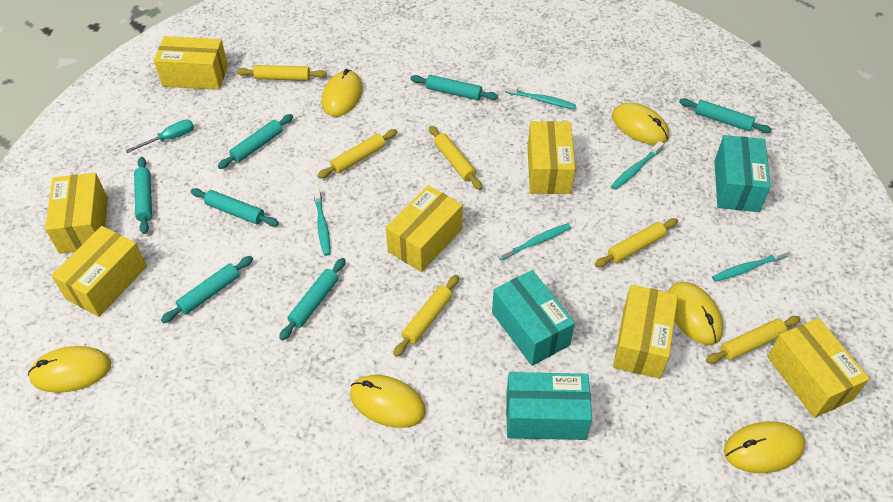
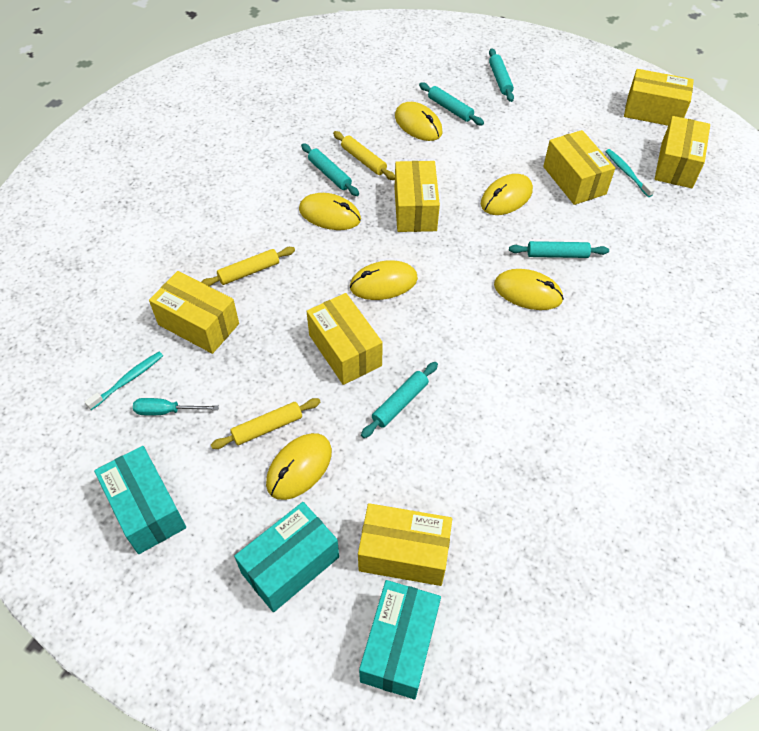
turquoise rolling pin: [134,157,152,234] [161,256,253,323] [191,188,279,226] [218,114,293,169] [279,258,346,341] [410,75,498,100] [679,98,772,133] = 7 -> [301,143,359,196] [361,362,438,438] [419,83,484,125] [489,49,514,102] [509,241,609,258] = 5
turquoise toothbrush: [313,188,331,256] [498,223,571,260] [505,83,576,109] [611,141,664,190] [712,247,790,282] = 5 -> [85,352,163,410] [605,149,655,197] = 2
yellow rolling pin: [237,65,327,81] [317,129,397,178] [394,275,459,357] [429,126,482,190] [595,218,678,267] [706,316,801,364] = 6 -> [201,247,295,287] [211,398,321,449] [333,131,395,180] = 3

